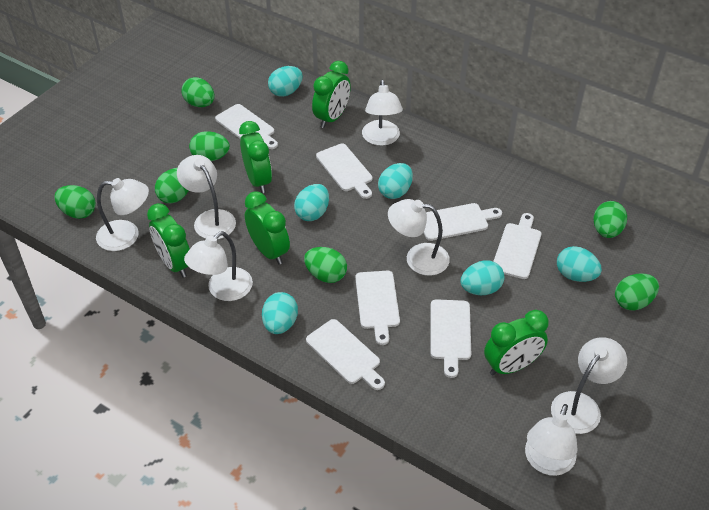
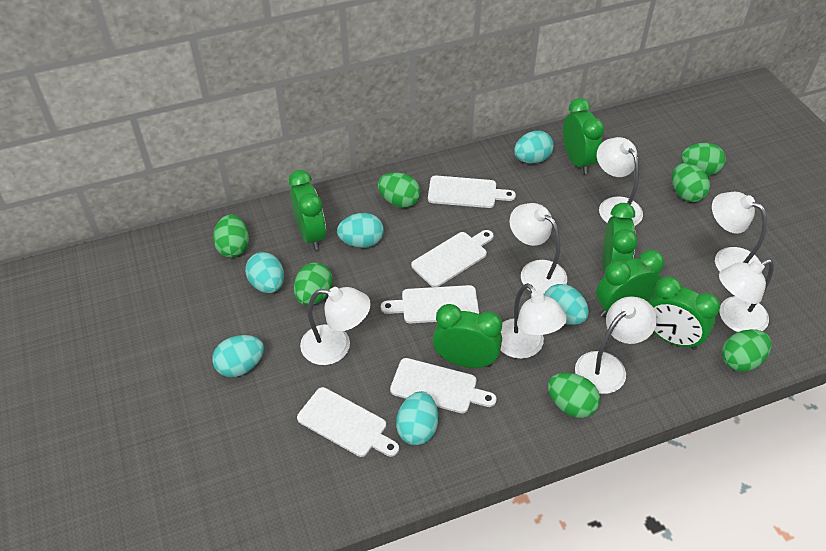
green clock: [147,203,190,278] [239,121,272,193] [245,191,290,265] [312,61,351,128] [484,310,549,376] = 5 -> [289,170,326,250] [433,304,502,368] [563,98,605,174] [596,250,664,317] [603,203,638,274] [649,276,720,350] = 6
white cutting board: [215,104,278,149] [306,319,385,390] [316,144,373,199] [355,271,400,345] [423,203,502,241] [430,299,471,378] [493,213,541,279] = 7 -> [297,387,399,457] [381,285,479,323] [390,358,496,413] [411,230,494,287] [428,175,516,208] = 5

